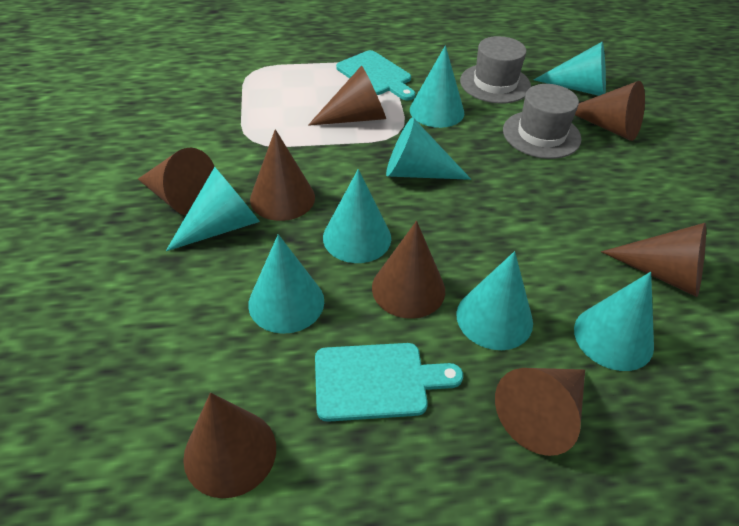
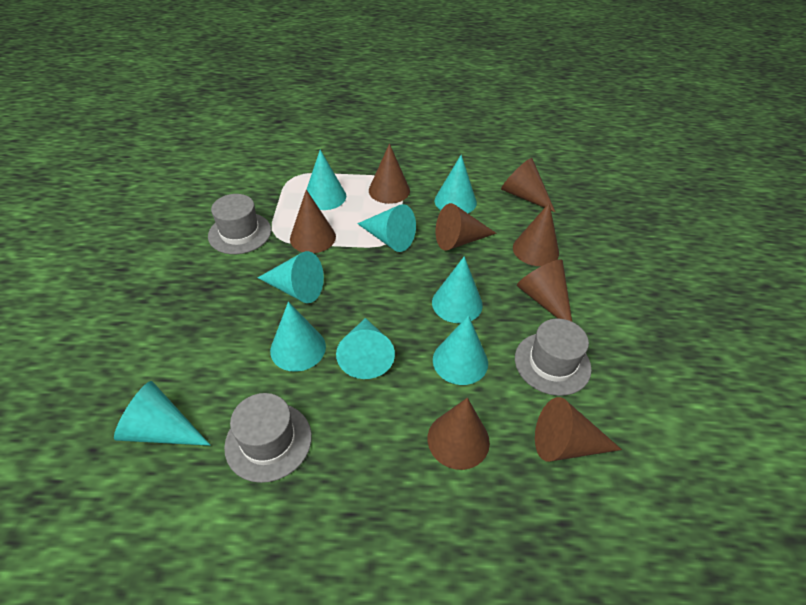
grey hat: [460,36,531,104] [503,84,582,159] = 2 -> [208,194,271,254] [224,393,312,483] [515,319,591,396] = 3
turquoise cone: [166,167,260,251] [248,234,324,334] [323,169,391,263] [386,117,471,180] [410,45,464,128] [456,251,533,350] [534,41,606,96] [574,272,654,371] = 8 -> [114,381,211,446] [258,251,324,303] [270,302,326,372] [306,150,346,210] [336,318,395,379] [357,204,416,252] [432,256,483,323] [433,315,488,385] [435,155,477,213] = 9
turquoise cutting board: [315,343,463,422] [336,50,416,101] = 2 -> none = 0

